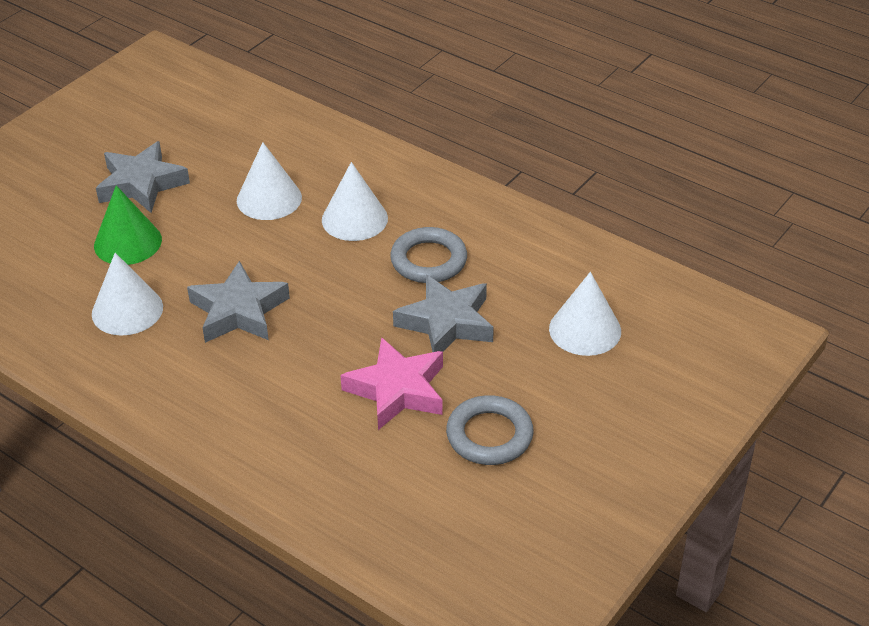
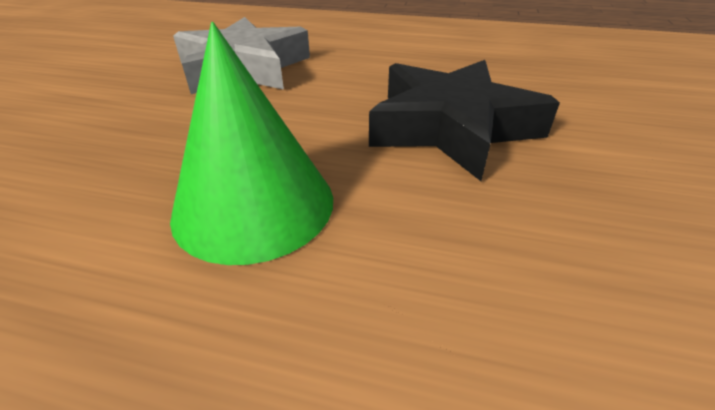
black star: none = 0 -> [369,60,560,181] = 1
grey ring: [390,227,467,283] [446,395,534,465] = 2 -> none = 0
grey star: [96,141,190,213] [187,261,290,343] [393,274,494,352] = 3 -> [173,17,310,94] = 1
pink star: [340,337,443,430] = 1 -> none = 0
white cone: [92,253,163,335] [237,142,302,220] [322,162,388,241] [549,272,621,356] = 4 -> none = 0

